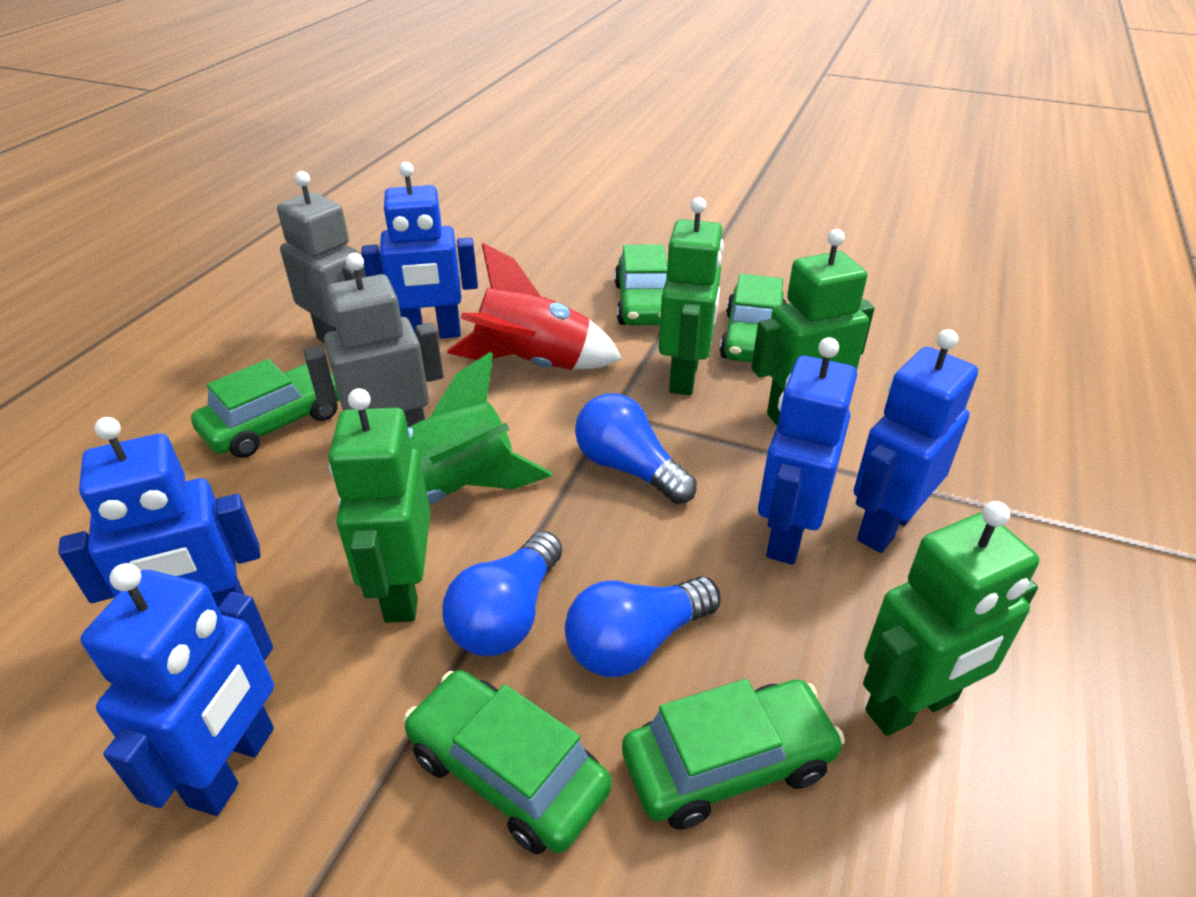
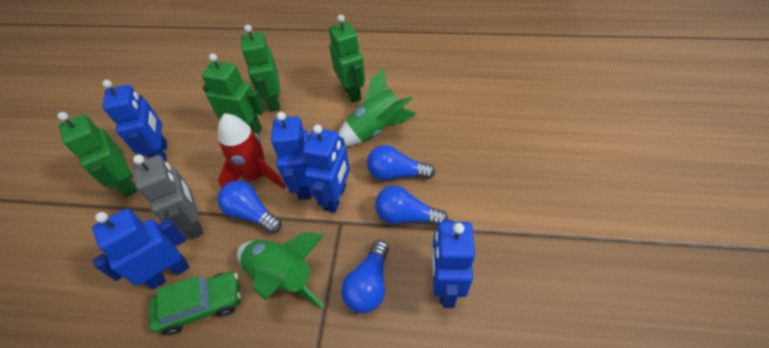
blue light bulb: [442,531,562,656] [565,576,721,677] [575,393,697,504] = 3 -> [218,181,282,234] [341,240,389,313] [367,145,435,181] [375,186,448,226] = 4
green car: [191,359,339,458] [404,670,612,854] [614,244,667,325] [622,679,845,830] [720,274,786,363] = 5 -> [149,271,241,335] = 1
green rocket: [337,352,552,506] = 1 -> [237,232,325,309] [339,67,416,146] = 2
grey robot: [277,171,366,343] [304,253,443,427] = 2 -> [132,155,204,240] = 1

